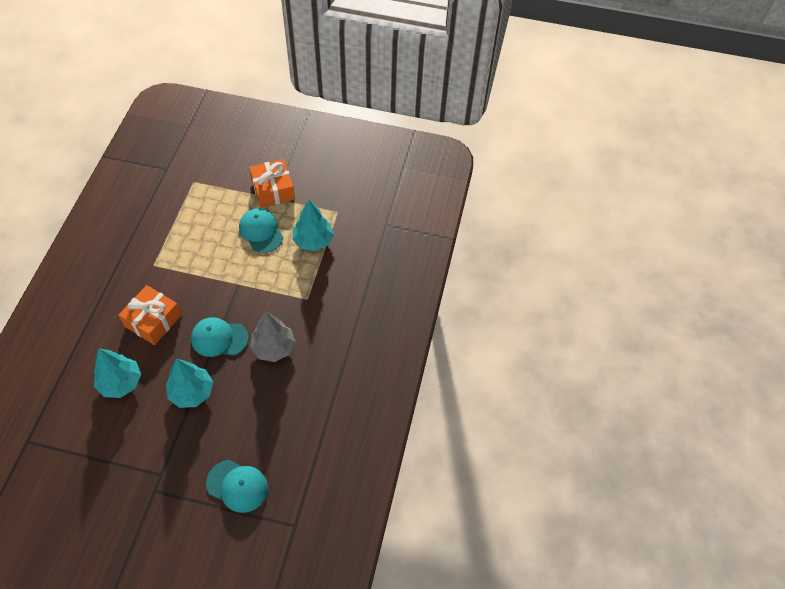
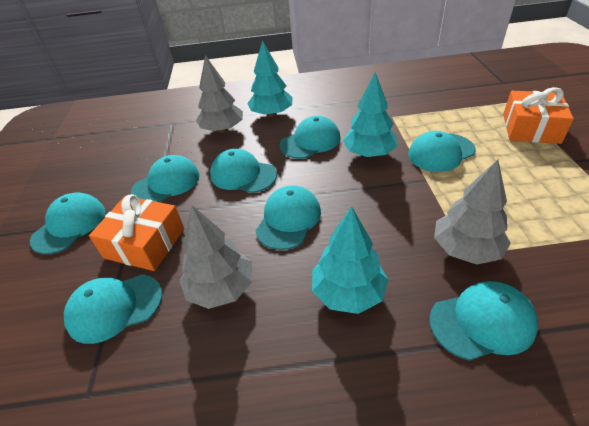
grey tree: [250,312,296,362] = 1 -> [180,205,252,309] [196,55,243,133] [434,160,511,264] = 3
turquoise cap: [191,317,249,357] [206,460,268,513] [239,208,283,253] = 3 -> [30,192,105,254] [64,274,162,344] [131,155,200,202] [210,149,277,193] [256,185,321,250] [280,116,341,159] [408,131,476,172] [429,281,538,361] = 8

